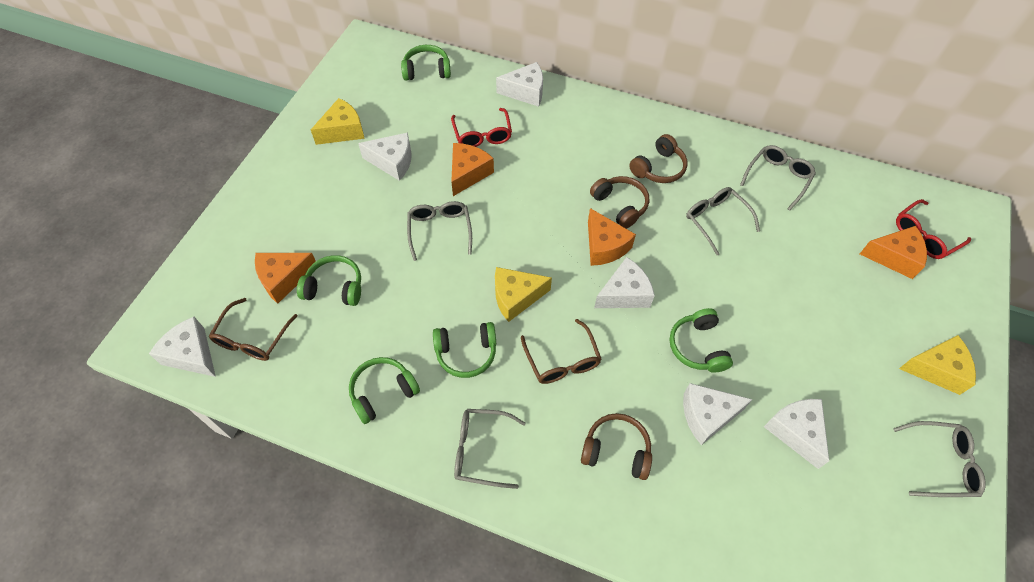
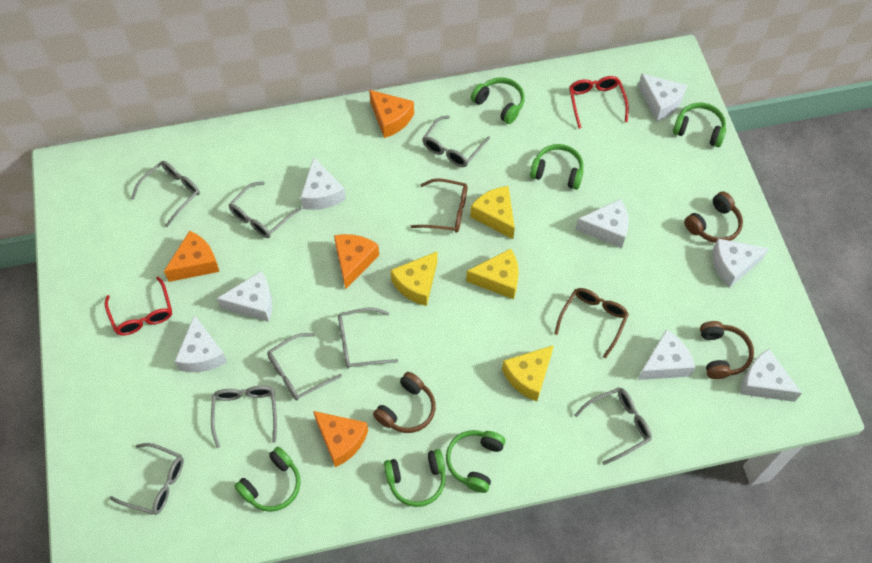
green headphones: [297,255,361,306] [349,357,420,424] [401,45,451,81] [433,322,496,378] [669,308,733,373] = 5 -> [234,447,300,512] [384,449,446,507] [446,430,505,493] [471,77,525,124] [530,144,584,190] [673,103,726,147] = 6
grey glasses: [407,201,472,261] [454,409,525,489] [686,187,760,255] [740,145,816,211] [893,421,986,497] = 5 -> [109,443,184,515] [131,161,200,227] [211,386,277,448] [229,181,302,238] [267,333,342,400] [338,307,398,369] [422,115,490,167] [574,387,652,465] = 8
white cheese: [149,317,216,377] [358,132,412,181] [496,62,543,107] [594,257,655,308] [683,383,753,445] [764,399,829,469] = 6 -> [175,315,227,372] [217,271,272,322] [300,157,346,210] [575,199,629,248] [638,73,687,121] [638,330,696,380] [713,239,769,288] [740,349,802,402] = 8
yellow cheese: [311,98,365,145] [495,267,552,322] [899,335,976,395] = 3 -> [390,251,438,306] [466,249,519,299] [470,186,515,239] [502,345,554,401] = 4

